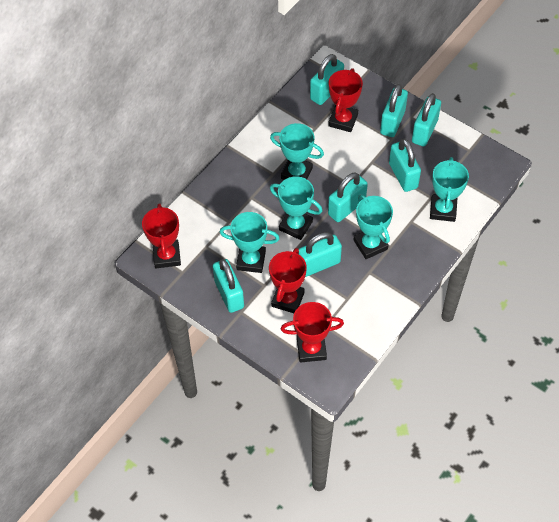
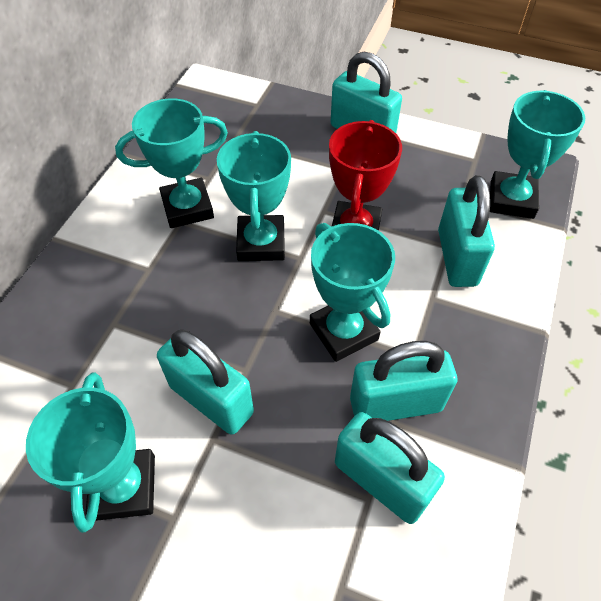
red trophy: [142,203,181,268] [269,248,307,313] [281,302,344,363] [328,68,363,132] = 4 -> [329,120,402,231] = 1
turquoise padlock: [213,259,244,313] [299,232,342,277] [310,54,344,105] [328,172,368,222] [380,84,408,137] [389,138,421,192] [412,93,441,146] = 7 -> [157,330,254,435] [331,52,402,133] [335,412,445,524] [350,341,457,421] [438,175,495,287] = 5

